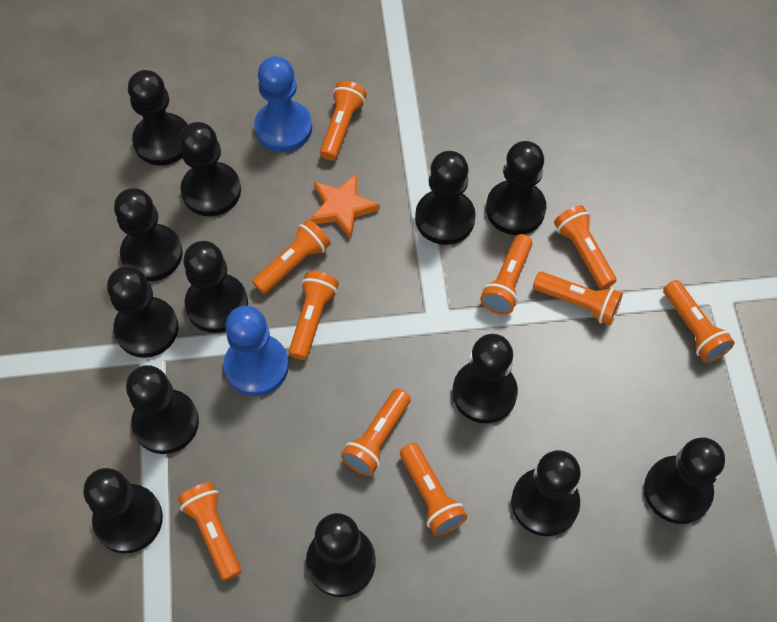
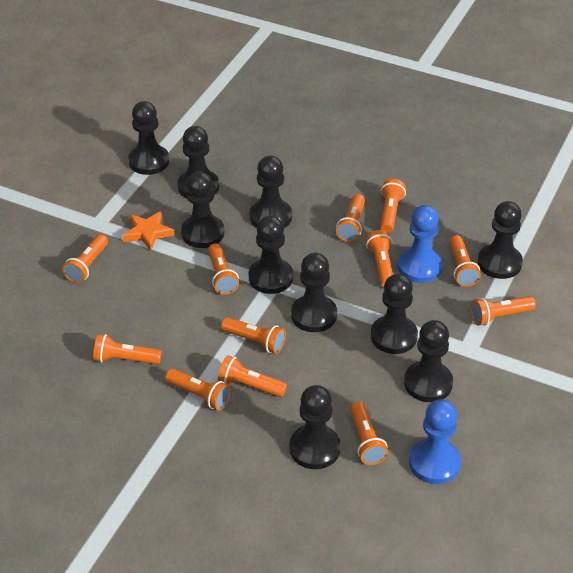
black pawn: [83,468,163,553] [107,266,179,358] [114,188,183,281] [126,365,199,454] [128,70,188,165] [179,122,241,216] [183,241,248,333] [306,513,376,597] [415,151,476,245] [452,334,518,423] [486,141,546,235] [511,450,581,536] [644,437,725,524] = 13 -> [128,101,169,175] [178,126,219,198] [181,171,224,248] [249,216,293,294] [250,156,292,228] [290,385,341,469] [291,253,337,332] [371,274,418,354] [404,320,453,402] [478,201,523,279] = 10
orange flashlight: [178,482,242,581] [252,219,331,294] [289,271,339,360] [320,81,367,161] [341,389,411,476] [400,443,467,536] [480,234,533,315] [533,272,623,325] [554,205,617,289] [663,280,735,363] = 10 -> [62,234,108,283] [93,334,162,364] [165,369,231,411] [208,243,239,295] [218,355,287,397] [221,317,286,354] [336,194,365,242] [350,402,388,465] [366,230,393,287] [380,179,406,233] [449,235,481,287] [470,296,536,325] = 12

